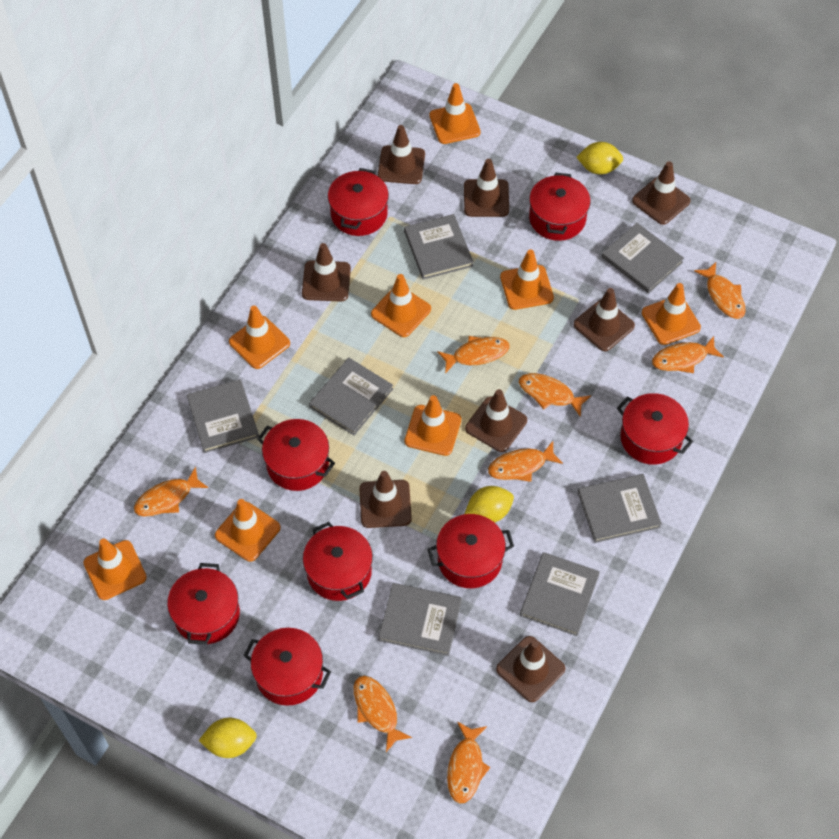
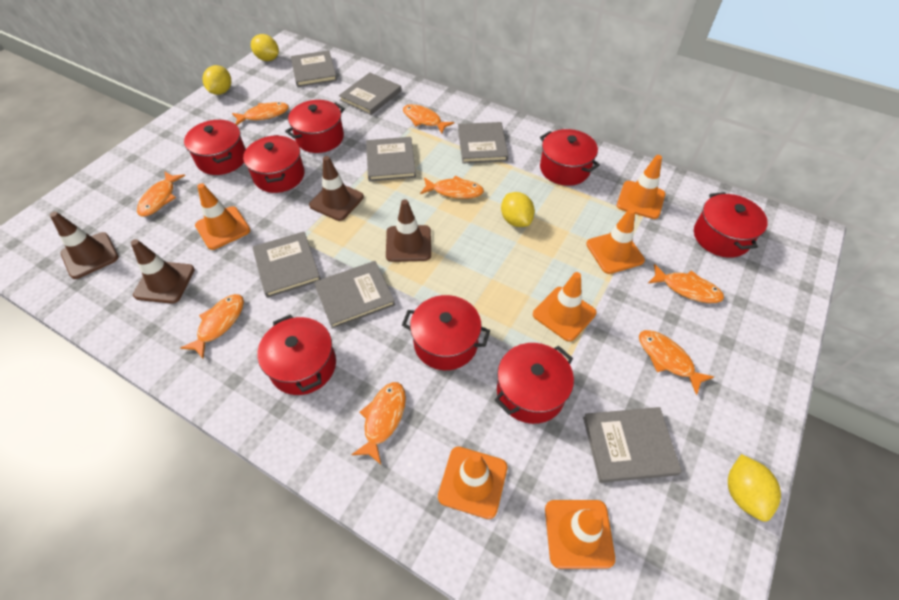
brown traffic cone: [302,243,351,302] [359,471,412,528] [378,125,425,184] [464,159,509,217] [465,389,527,452] [496,636,565,702] [574,288,635,351] [632,161,690,225] = 8 -> [50,212,119,279] [131,239,195,304] [309,156,364,221] [386,199,431,262] = 4
orange traffic cone: [83,539,147,600] [215,499,281,562] [229,306,290,369] [371,274,431,337] [405,395,461,456] [430,83,481,144] [500,249,554,310] [642,283,701,345] = 8 -> [195,183,250,250] [438,447,507,519] [533,272,597,342] [545,500,615,569] [586,208,645,274] [617,155,665,219] = 6
yellow lemon: [199,718,257,758] [465,486,514,523] [576,142,623,175] = 3 -> [202,65,231,95] [251,34,279,61] [501,192,535,227] [728,454,781,522] = 4

